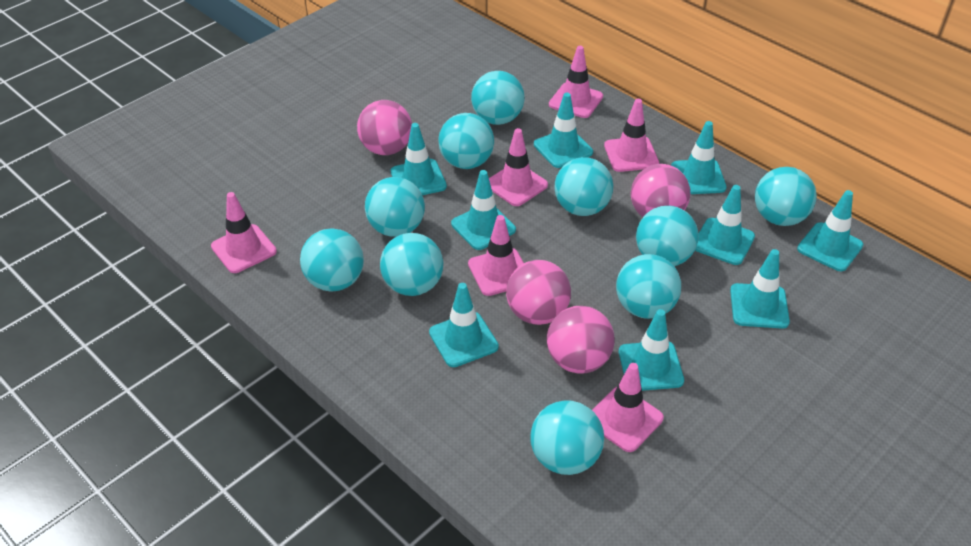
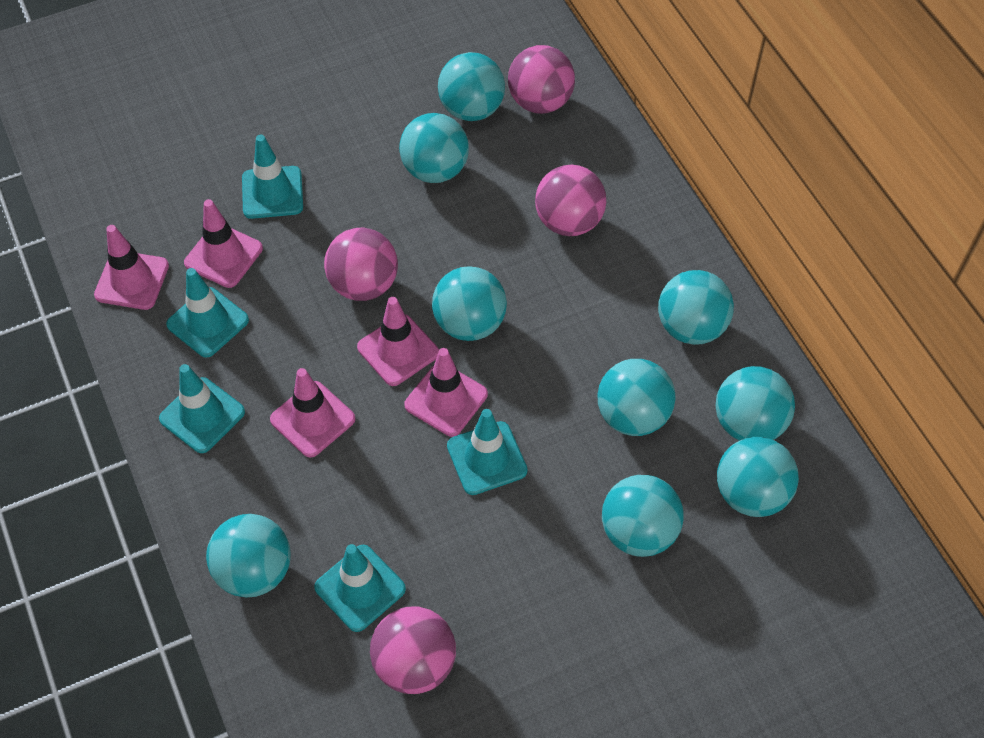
pink traffic cone: [211,192,277,273] [468,215,524,296] [489,128,548,206] [549,46,603,118] [592,363,664,452] [604,99,659,172] = 6 -> [94,225,169,310] [184,199,263,288] [270,368,355,458] [357,297,439,386] [404,348,488,437] = 5
turquoise ball: [300,228,364,291] [365,177,425,237] [380,233,443,296] [438,113,494,169] [471,71,525,125] [530,400,604,475] [554,157,613,216] [616,254,681,319] [636,206,699,266] [755,167,817,226] = 10 -> [206,514,291,597] [399,113,469,183] [432,266,507,341] [438,52,505,121] [598,359,676,436] [602,475,684,557] [658,270,734,345] [716,366,795,441] [717,437,799,517] = 9
turquoise traffic cone: [391,123,447,195] [429,283,499,367] [451,170,516,250] [534,93,593,168] [619,309,684,391] [671,121,727,194] [695,185,755,265] [730,249,790,329] [797,190,863,271] = 9 -> [159,364,245,453] [166,268,249,358] [242,135,303,219] [314,544,406,632] [447,409,528,495] = 5

